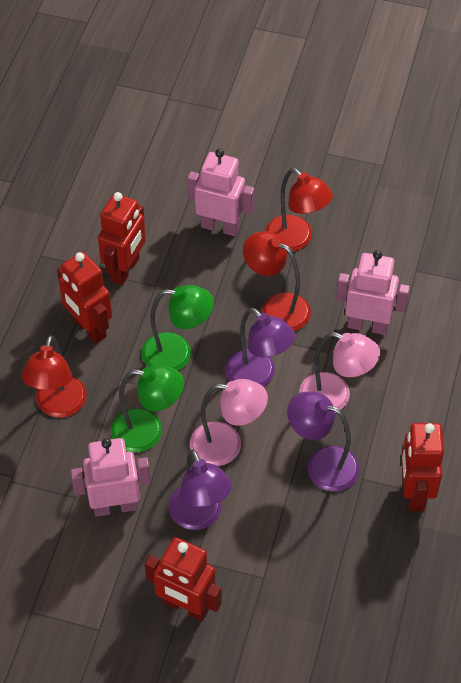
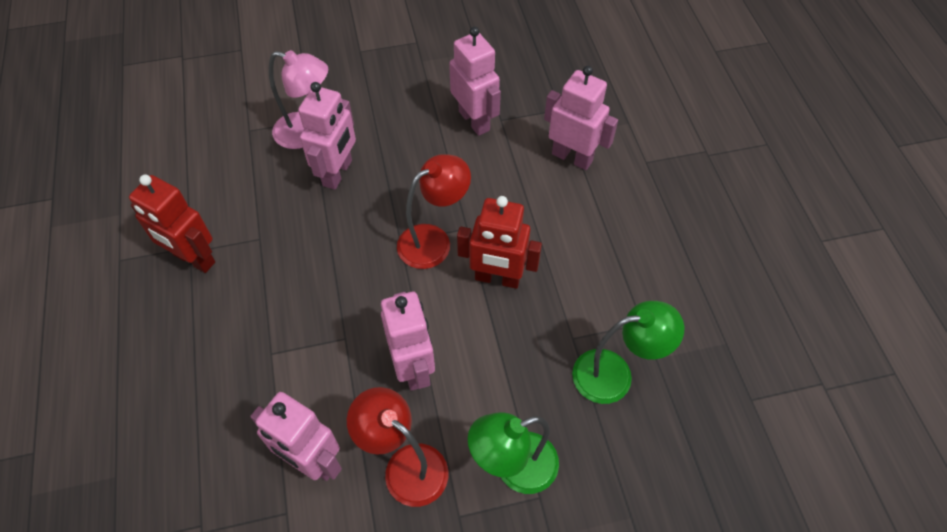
pink lamp: [190,379,268,466] [299,332,380,413] = 2 -> [269,50,328,149] = 1
pink robot: [71,438,151,517] [187,149,255,236] [336,250,410,335] = 3 -> [250,392,342,481] [298,82,356,190] [381,292,435,391] [449,27,501,136] [544,66,618,170] = 5
purple lamp: [169,450,232,530] [225,308,295,387] [287,392,360,491] = 3 -> none = 0
red lamp: [21,335,87,417] [243,231,311,331] [266,168,333,251] = 3 -> [347,387,449,507] [397,154,471,269] = 2
red robot: [57,252,112,344] [98,192,146,285] [145,537,222,621] [401,423,444,511] = 4 -> [129,174,215,273] [457,196,542,289] = 2

